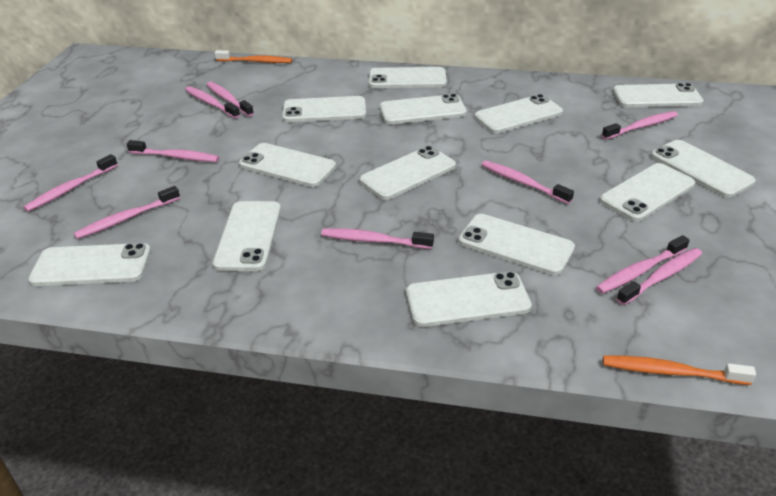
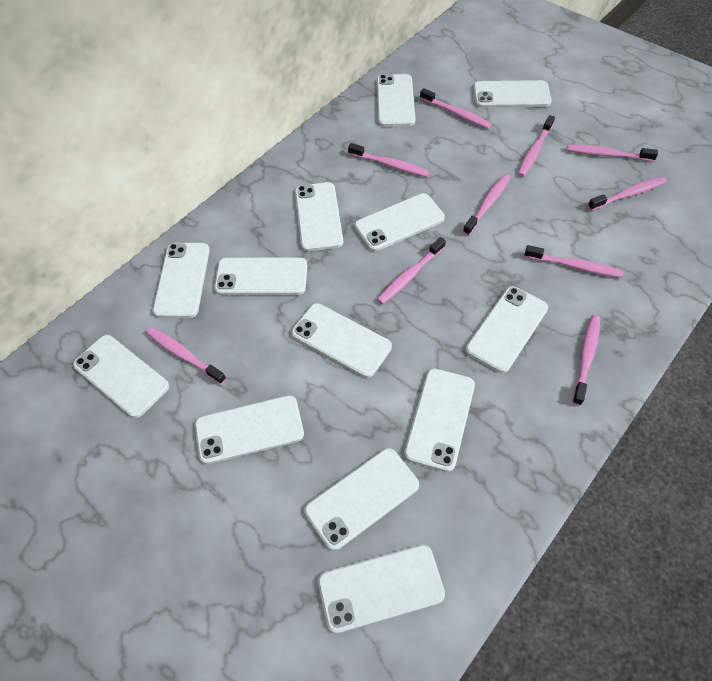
orange toothbrush: [215,50,292,63] [603,355,756,385] = 2 -> none = 0

